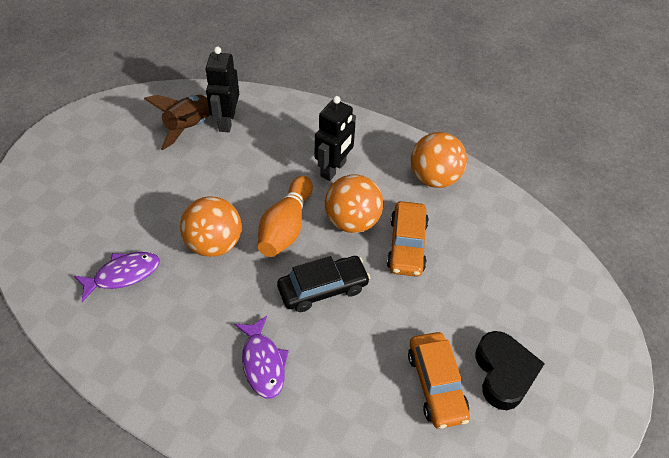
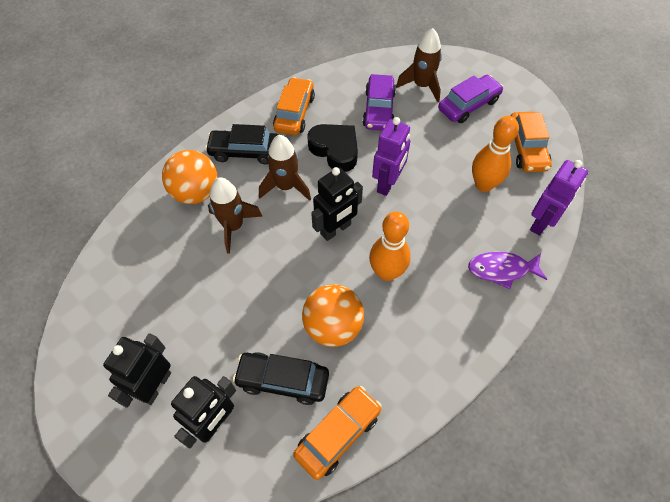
black car: [277,256,370,312] = 1 -> [205,124,279,164] [233,352,329,405] = 2
black robot: [205,46,239,133] [315,96,356,181] = 2 -> [103,333,171,408] [171,376,236,448] [311,167,363,241] = 3
brown rocket: [144,95,210,150] = 1 -> [208,177,263,254] [259,135,311,201] [396,28,442,102] = 3
orange ball: [180,196,242,257] [325,174,383,233] [411,132,467,188] = 3 -> [162,150,218,204] [302,284,364,347] = 2
orange bowling pin: [258,176,313,257] = 1 -> [369,211,411,281] [472,116,519,192] = 2
orange car: [387,201,429,277] [408,332,470,429] = 2 -> [273,77,315,135] [293,386,382,480] [511,112,552,172] = 3
purple car: none = 0 -> [363,74,396,131] [438,75,504,123] = 2
purple fish: [74,252,160,302] [234,316,289,399] = 2 -> [468,252,547,289] = 1
purple robot: none = 0 -> [372,117,410,196] [530,160,588,236] = 2

